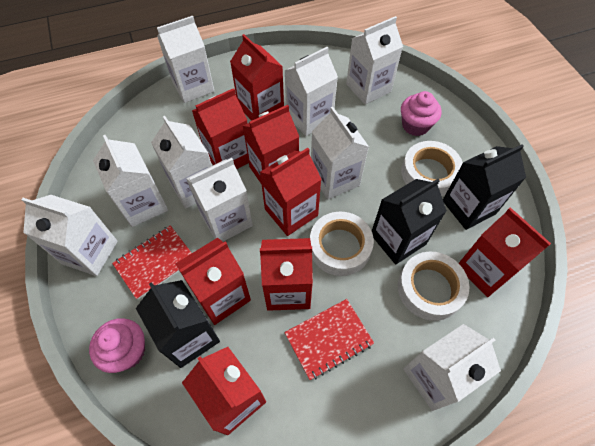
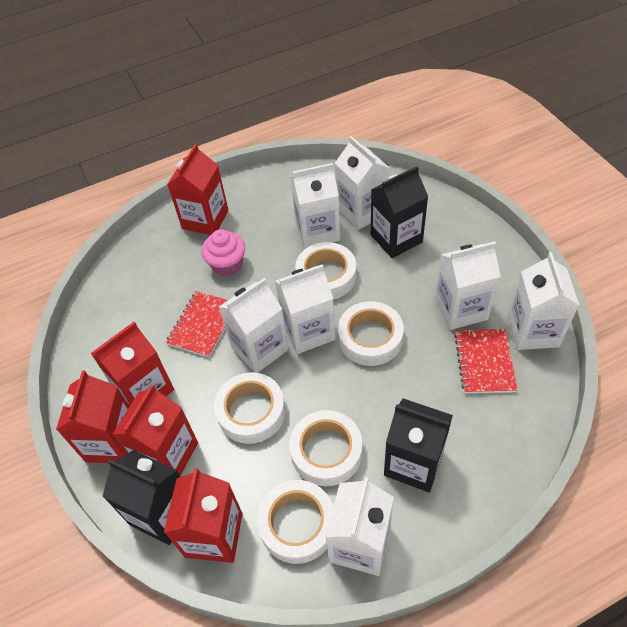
pink cupcake: [89,318,145,373] [401,91,442,136] = 2 -> [202,229,245,276] = 1
red carton: [175,238,251,325] [182,347,266,435] [192,88,249,169] [230,34,284,121] [243,105,299,185] [260,148,321,236] [260,238,313,311] [459,207,551,297] = 8 -> [56,371,129,463] [91,322,174,407] [112,385,198,476] [164,468,242,563] [167,144,229,235] = 5
white carton: [21,195,118,276] [93,135,168,227] [151,116,212,209] [157,16,214,103] [186,158,253,242] [284,47,338,136] [311,107,369,200] [346,16,403,104] [403,324,501,411] = 9 -> [219,278,289,373] [275,264,335,354] [290,163,340,249] [325,477,394,576] [335,136,389,230] [434,241,501,330] [508,252,579,350] = 7
white tape: [310,212,374,276] [398,252,469,321] [401,141,463,196] = 3 -> [214,372,285,444] [257,480,333,564] [289,410,362,486] [295,242,356,300] [338,301,404,366] = 5

